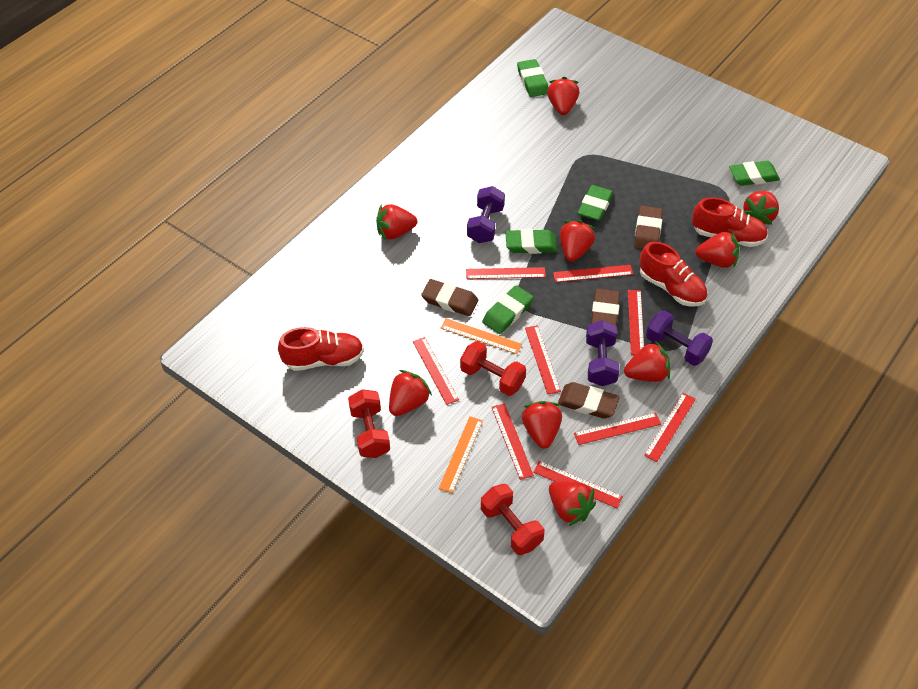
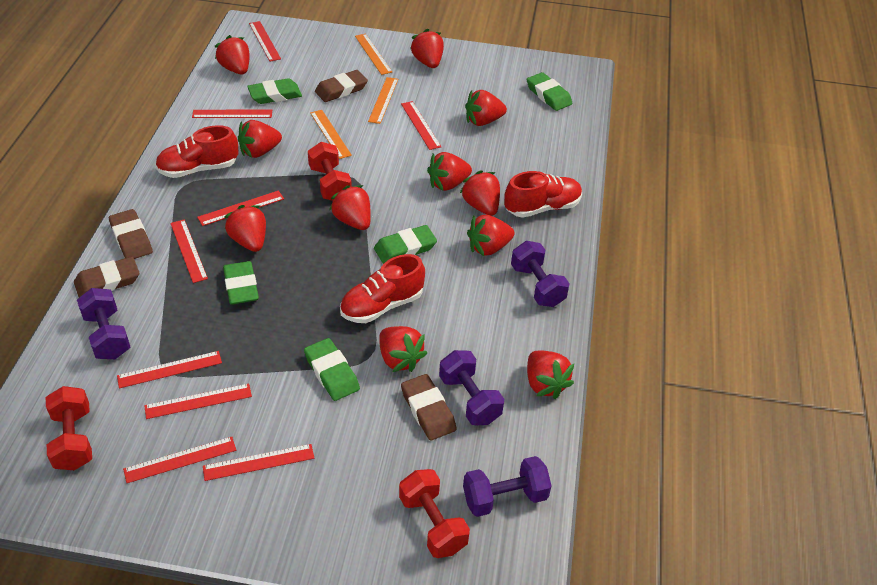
orange ruler: [439,416,483,493] [441,318,522,354] = 2 -> [310,110,352,159] [355,34,392,75] [368,77,398,124] = 3
purple dumbbell: [467,186,505,243] [586,320,619,386] [646,310,713,366] = 3 -> [77,288,130,359] [439,350,504,425] [463,456,552,517] [511,241,570,307] = 4
red strawberry: [376,204,417,240] [389,370,432,416] [522,401,562,449] [547,77,579,115] [549,481,596,526] [560,220,595,262] [624,341,670,382] [695,231,740,268] [743,191,779,225] = 9 -> [215,35,249,75] [224,205,266,252] [238,120,282,158] [329,185,371,230] [379,326,427,372] [410,29,444,68] [427,152,472,191] [460,171,500,216] [465,90,507,126] [467,215,515,256] [527,350,574,399] = 11

